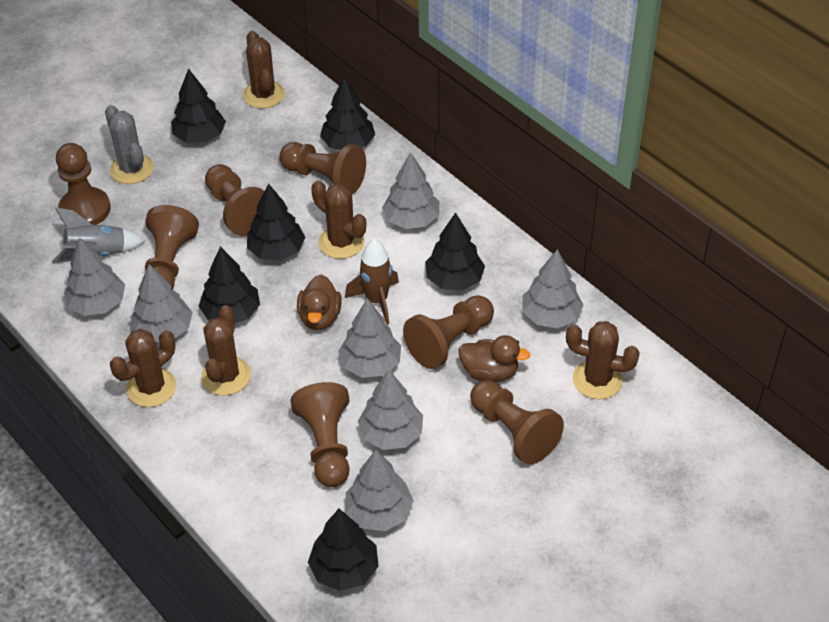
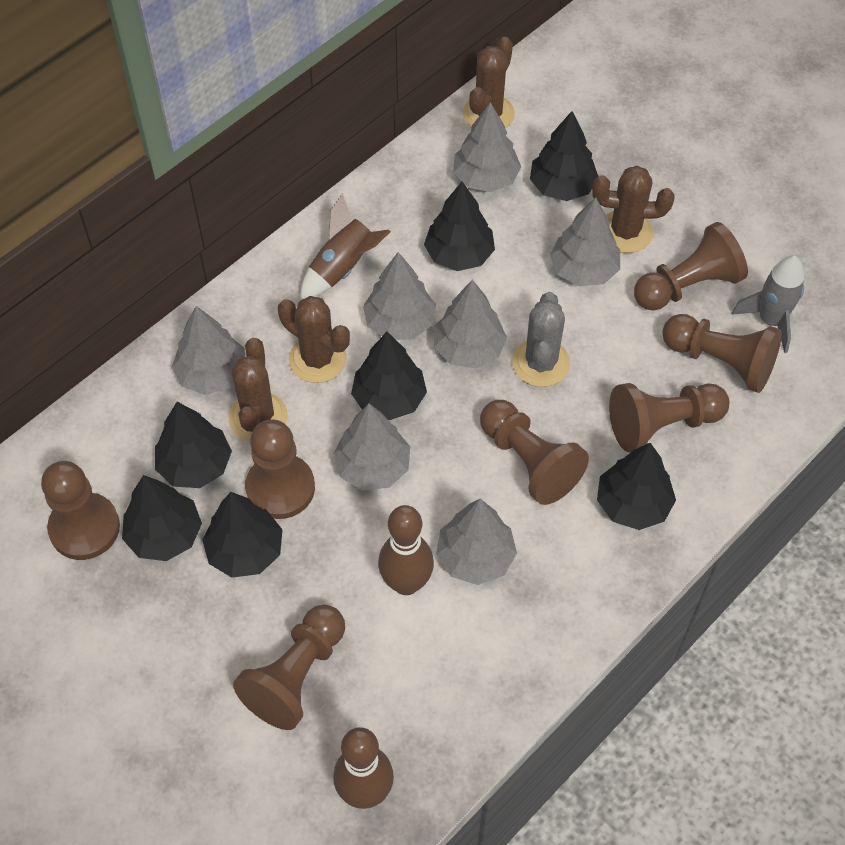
black tree: [171,68,226,143] [199,246,260,323] [247,183,305,261] [308,509,379,591] [320,76,375,150] [425,212,485,290] = 6 -> [122,475,202,561] [155,402,232,488] [202,492,283,578] [351,332,427,420] [424,182,495,271] [530,111,598,201] [597,443,676,530] = 7
brown bowling pin: none = 0 -> [333,727,394,809] [378,505,434,595] = 2
brown cactus: [110,329,176,407] [201,305,251,395] [243,31,285,109] [311,180,366,259] [566,321,640,399] = 5 -> [229,338,288,442] [278,296,350,383] [463,37,515,129] [593,166,675,253] = 4
brown duck: [297,275,342,330] [459,335,530,382] = 2 -> none = 0

